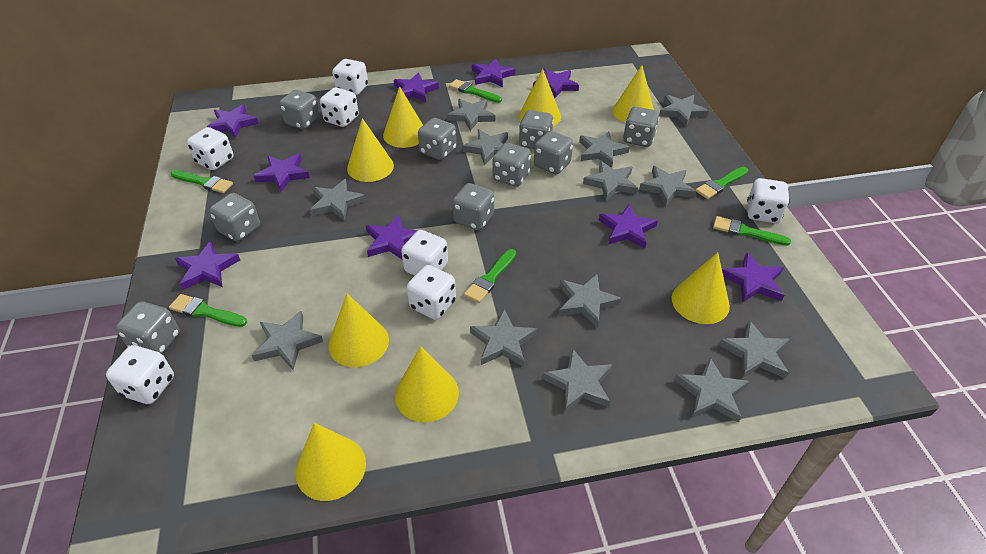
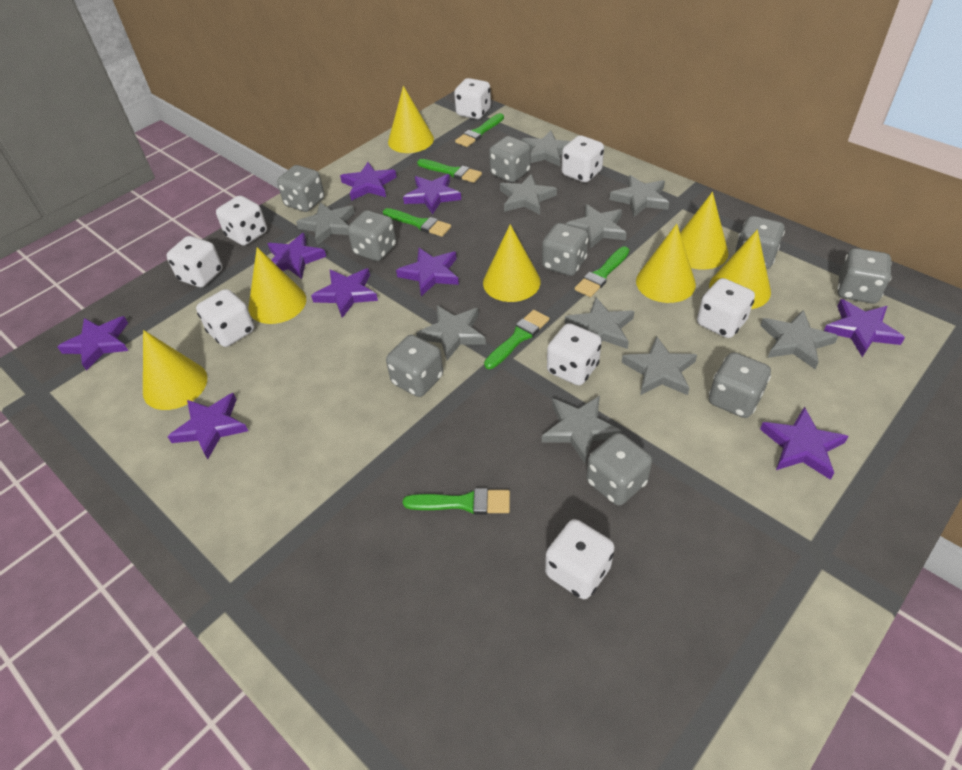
grey star: [251,311,323,370] [310,179,366,221] [447,99,496,131] [462,129,508,166] [470,309,537,367] [543,348,613,412] [559,274,622,328] [579,131,630,168] [583,161,638,201] [639,166,696,206] [659,95,709,126] [674,358,750,423] [719,320,790,379] = 13 -> [296,202,355,245] [416,305,486,360] [500,174,557,215] [522,131,571,167] [542,396,622,463] [565,297,635,349] [566,204,627,249] [609,175,669,217] [622,336,697,395] [760,310,838,369] = 10
white dice: [106,345,174,404] [187,127,233,170] [320,87,359,127] [332,59,368,95] [401,230,448,276] [407,265,456,320] [747,178,790,223] = 7 -> [166,236,223,287] [196,289,254,347] [216,196,267,246] [454,78,491,119] [545,519,615,599] [547,323,602,386] [562,135,604,183] [697,278,755,338] = 8
yellow cone: [296,423,366,501] [328,294,389,367] [347,118,394,182] [383,86,423,148] [395,346,459,422] [519,69,561,126] [612,65,654,122] [672,252,730,324] = 8 -> [143,330,207,410] [249,247,306,324] [388,86,434,153] [483,224,541,302] [636,224,696,303] [680,192,729,270] [709,229,771,309] = 7

